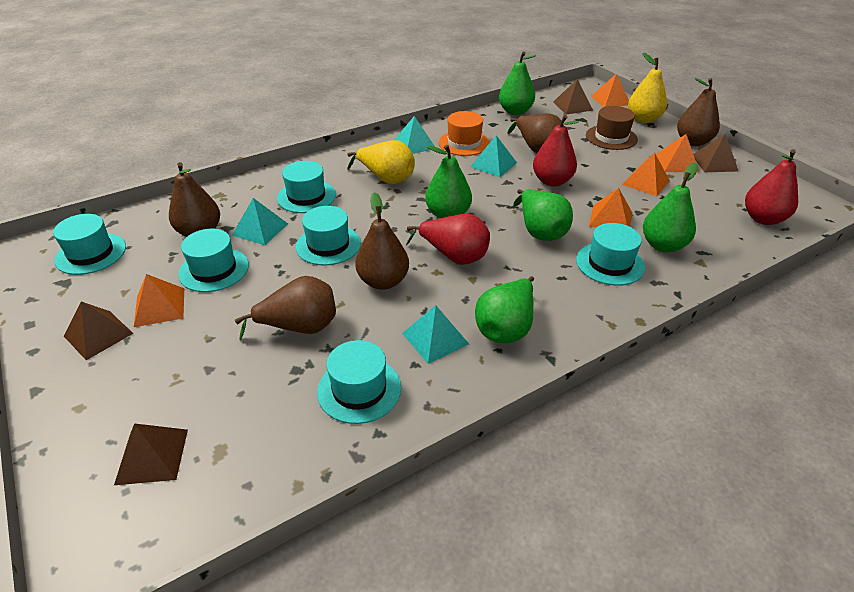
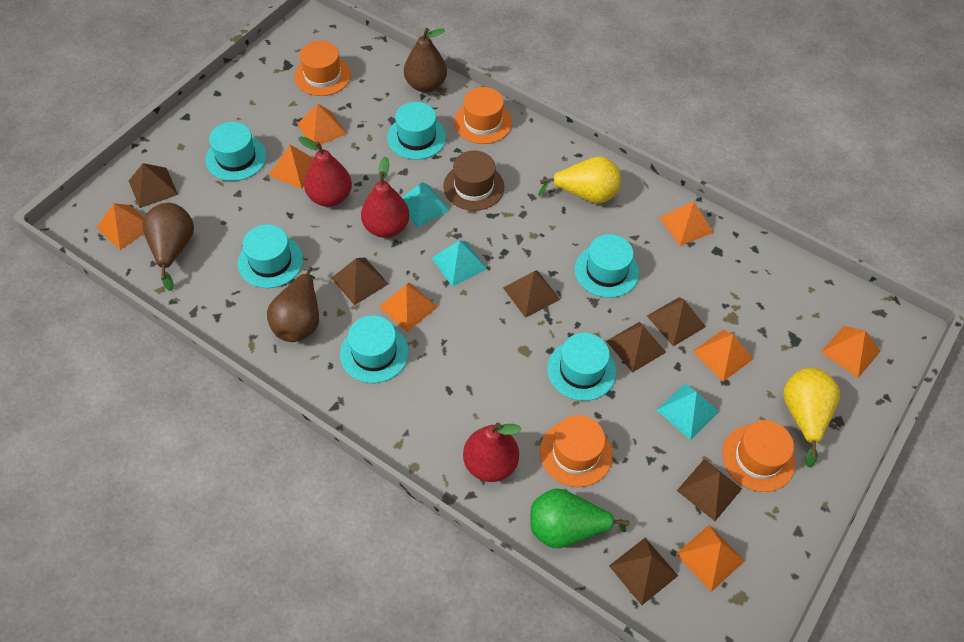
brown pear: [169,162,220,237] [235,276,336,340] [355,192,409,290] [507,113,561,153] [677,78,720,146] = 5 -> [142,203,194,291] [267,266,319,342] [404,28,447,92] = 3
brown pyramid: [64,301,133,360] [114,423,188,485] [553,79,593,114] [693,134,739,172] = 4 -> [129,163,178,208] [331,257,388,305] [503,270,560,318] [606,322,666,373] [609,538,678,605] [647,297,706,346] [677,459,742,521] = 7
green pear: [425,145,472,218] [475,276,534,343] [499,52,536,115] [513,189,573,241] [643,163,698,252] = 5 -> [530,489,630,548] = 1
orange hat: [439,111,490,156] = 1 -> [294,41,351,96] [454,87,512,144] [540,415,613,487] [722,420,795,492] = 4
orange pyramid: [134,274,184,327] [589,188,632,228] [591,74,629,107] [622,152,670,196] [656,134,699,172] = 5 -> [96,203,144,250] [269,145,314,189] [297,104,347,145] [379,282,438,332] [659,201,713,246] [676,525,745,592] [693,330,753,382] [821,326,881,378] = 8
turquoise pyramid: [232,198,288,245] [395,116,435,154] [402,305,469,364] [470,135,517,177] = 4 -> [402,182,450,228] [432,240,487,287] [657,384,719,440] = 3

